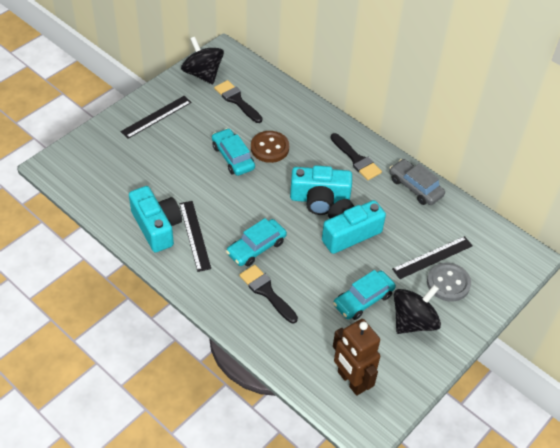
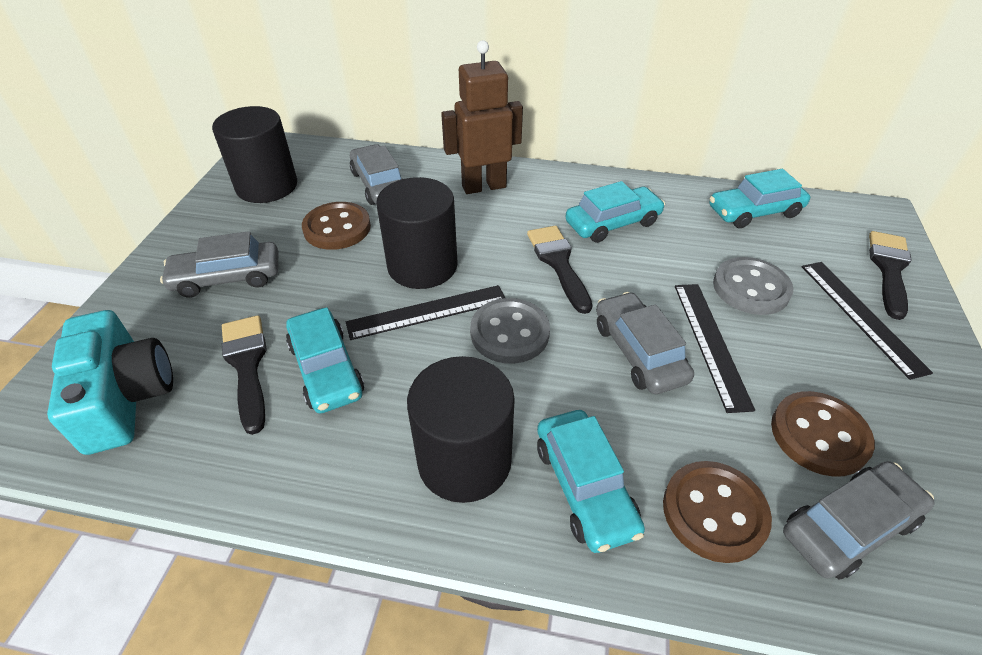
black cylinder: none = 0 -> [212,106,297,203] [376,177,457,289] [407,356,515,503] = 3
black spinning top: [181,37,224,84] [394,285,441,334] = 2 -> none = 0
brown button: [251,131,289,163] = 1 -> [302,202,371,250] [663,461,772,563] [771,391,875,477] = 3
grey button: [427,262,471,302] = 1 -> [470,298,550,364] [713,257,793,315] = 2
grey car: [389,159,445,205] = 1 -> [160,231,279,298] [350,144,402,205] [596,292,694,394] [783,461,935,580] = 4
turquoise camera: [129,186,182,253] [290,165,352,215] [322,199,386,254] = 3 -> [47,310,173,455] = 1
turquoise car: [212,128,255,176] [226,218,287,267] [333,270,396,320] = 3 -> [286,307,364,413] [537,410,645,553] [566,181,665,243] [709,169,810,228] = 4

